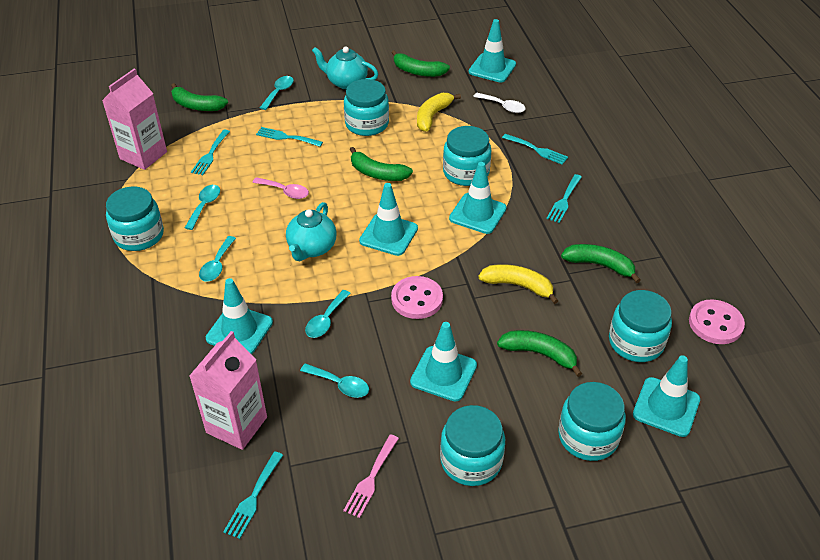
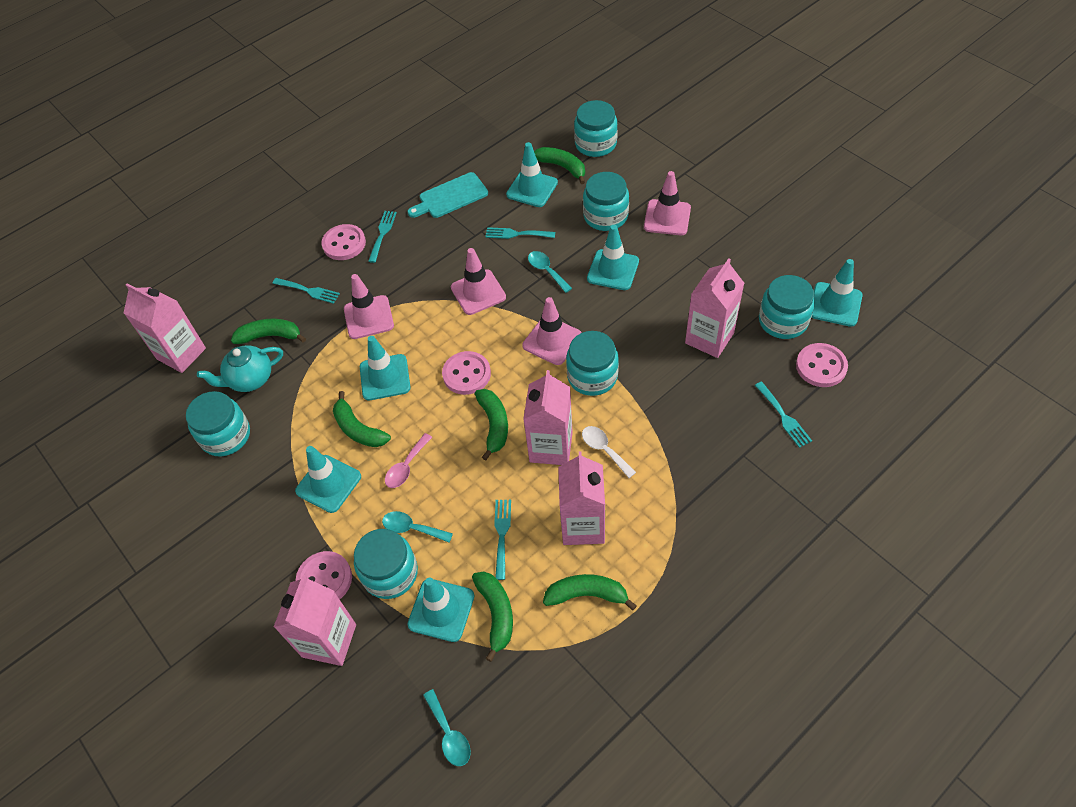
green banana: [171,83,228,111] [350,147,413,181] [391,50,450,77] [497,330,582,377] [561,244,641,283] = 5 -> [231,319,306,344] [333,391,391,447] [472,571,513,662] [475,389,508,460] [534,147,585,184] [543,574,637,611] = 6
pink button: [391,276,443,319] [689,299,745,344] = 2 -> [296,551,352,599] [321,224,366,260] [442,351,491,395] [796,343,848,387] = 4
pink carton: [102,68,167,170] [190,331,267,450] = 2 -> [124,284,206,373] [274,575,356,666] [523,370,573,465] [558,452,605,545] [685,258,744,358] = 5
pink fork: [343,434,399,518] = 1 -> none = 0
pink traffic cone: none = 0 -> [344,274,394,339] [451,248,506,315] [522,297,582,365] [644,171,691,235] = 4
turquoise cutting board: none = 0 -> [407,172,488,218] = 1
turquoise spoon: [185,185,220,230] [199,236,236,282] [260,76,294,110] [300,363,369,398] [305,290,351,338] = 5 -> [382,511,453,543] [423,689,471,766] [528,251,572,293] = 3
turquoise teapot: [286,202,337,261] [312,47,378,89] = 2 -> [197,345,283,392] = 1
yellow banana: [417,93,461,132] [479,264,558,304] = 2 -> none = 0

